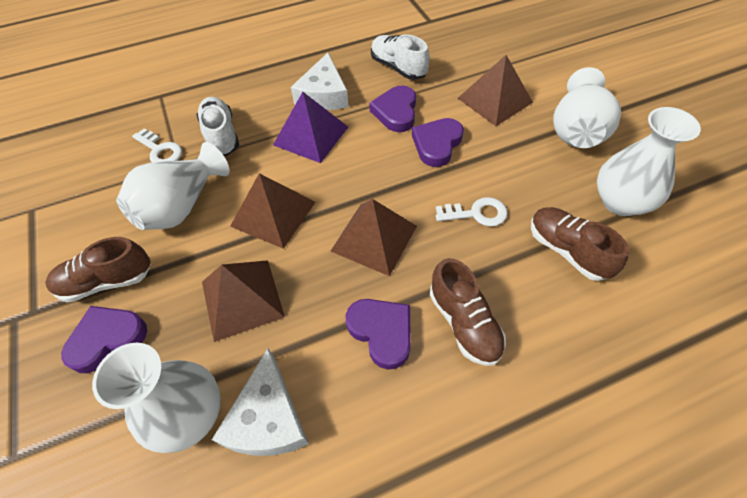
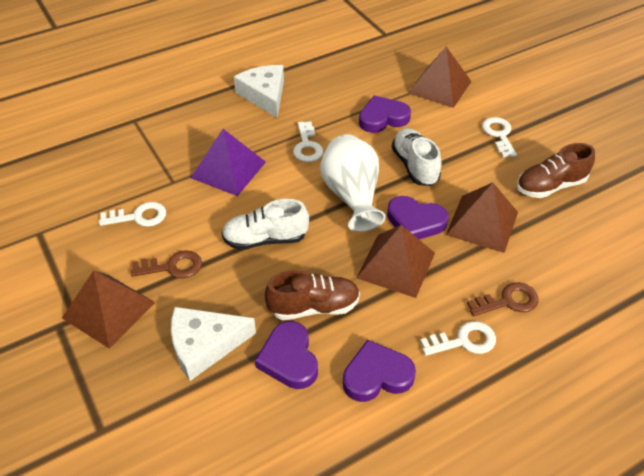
brown key: none = 0 -> [131,250,202,278] [467,282,539,316] = 2
brown shoe: [45,237,151,303] [430,258,506,366] [531,207,629,281] = 3 -> [265,270,360,320] [517,143,595,198] = 2
white key: [132,128,182,163] [436,197,508,227] = 2 -> [99,202,166,227] [293,121,323,162] [420,321,496,356] [482,117,517,157] = 4
white vase: [92,343,221,453] [116,142,229,230] [553,67,621,148] [597,107,701,216] = 4 -> [320,134,386,232] = 1

